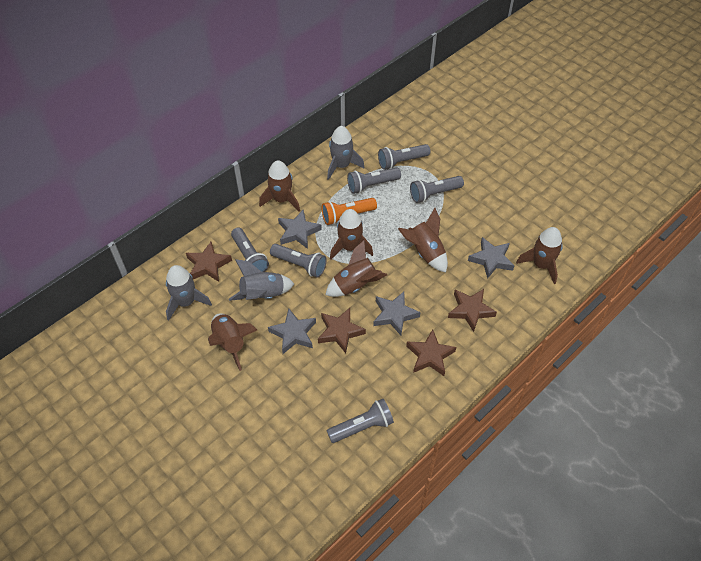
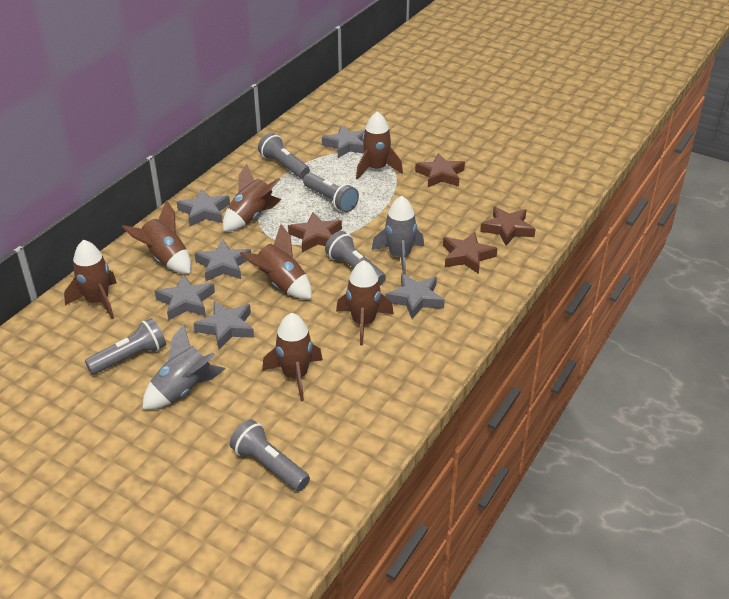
brown rocket: [208,313,257,371] [259,160,300,212] [325,240,387,297] [330,209,373,260] [398,208,448,273] [516,227,563,284] = 6 -> [64,240,117,319] [122,200,191,274] [223,164,282,231] [240,224,312,299] [262,313,323,401] [336,260,394,345] [356,111,403,180] = 7
grey flashlight: [231,228,269,272] [270,244,327,278] [327,399,394,443] [347,168,401,194] [378,144,430,170] [410,176,464,203] = 6 -> [85,318,166,375] [230,419,310,491] [258,133,310,178] [303,173,359,212] [325,231,386,285] = 5
grey rocket: [166,265,212,321] [229,259,294,301] [327,126,365,180] = 3 -> [142,324,225,409] [372,196,424,275] = 2
grey star: [268,309,316,354] [278,210,322,249] [373,292,421,336] [468,237,515,279] = 4 -> [155,274,215,321] [177,189,230,226] [193,301,254,349] [195,240,251,281] [322,125,365,158] [385,273,445,319] = 6
orange flashlight: [322,198,377,225] = 1 -> none = 0

